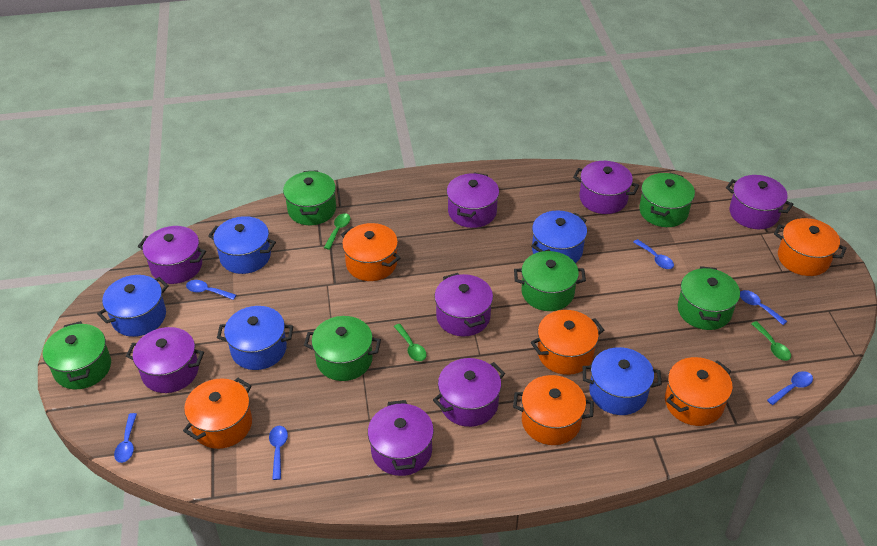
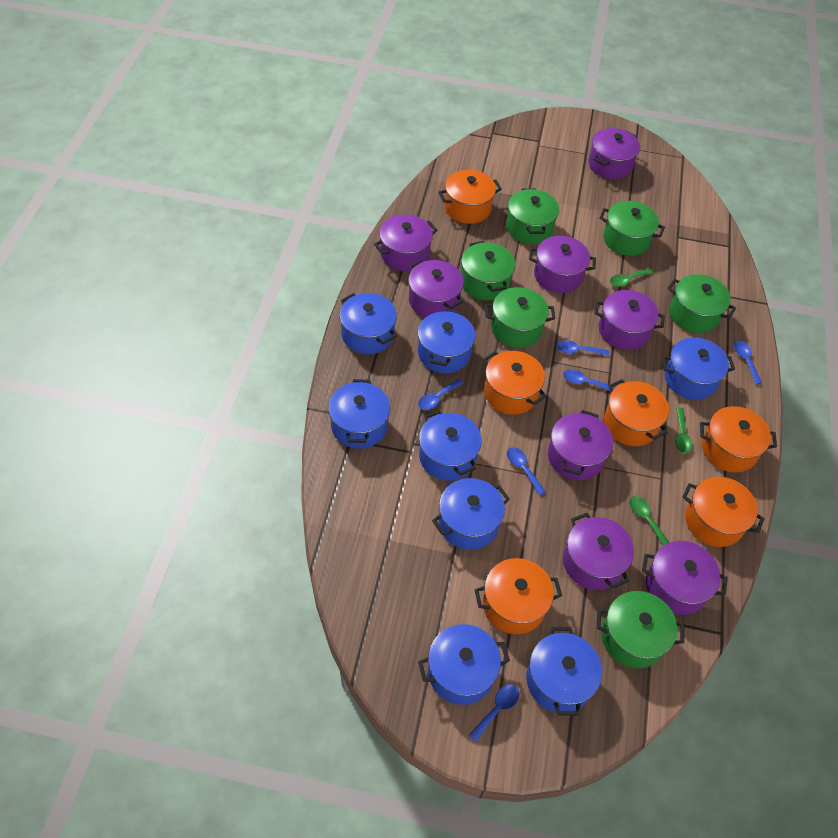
blue pot: [97,275,169,337] [208,216,276,274] [217,306,293,370] [531,210,587,263] [583,347,662,415] = 5 -> [328,379,390,449] [339,293,397,354] [418,309,475,373] [418,624,510,705] [419,410,482,481] [432,478,510,550] [526,627,602,716] [661,337,735,400] = 8

